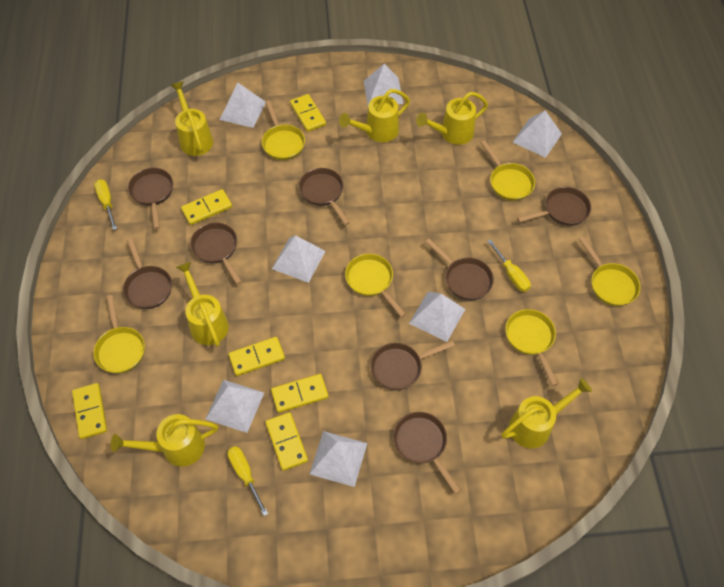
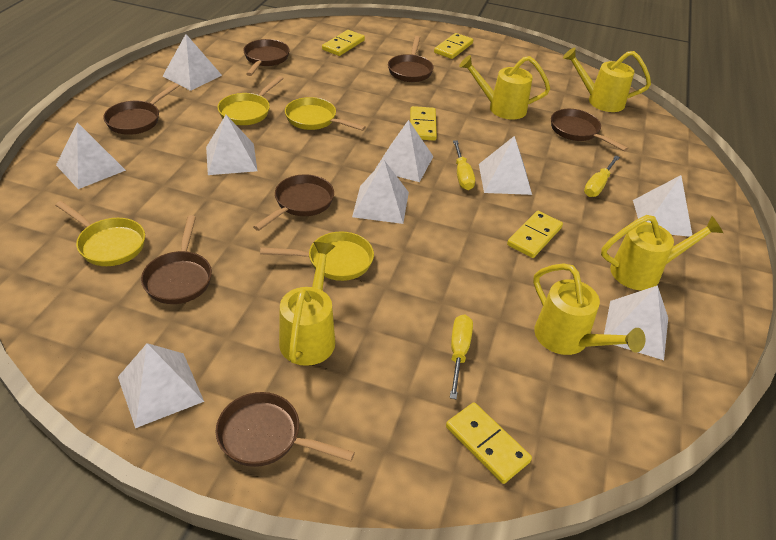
brown pan: [123,238,172,309] [128,168,173,229] [190,223,242,285] [299,168,350,225] [370,340,455,390] [393,412,461,494] [426,239,494,300] [517,187,591,226] = 8 -> [103,83,179,135] [141,215,212,304] [216,392,355,467] [243,39,290,76] [253,174,334,231] [388,36,434,82] [551,109,628,151] = 7
white pyramid: [206,380,264,433] [220,83,266,128] [272,235,326,283] [310,431,367,487] [364,64,403,105] [409,291,465,342] [513,110,562,158] = 7 -> [56,122,126,189] [118,343,204,428] [163,34,222,91] [206,115,257,175] [352,160,409,224] [376,120,434,182] [479,136,532,195] [604,285,668,360] [633,175,692,237] = 9
yellow domino: [72,383,107,439] [181,189,232,225] [229,337,285,376] [266,412,308,471] [271,374,328,413] [290,94,326,132] = 6 -> [322,30,365,56] [410,106,437,141] [434,33,473,59] [446,402,532,484] [507,211,563,258] = 5
yellow pan: [94,295,145,374] [262,101,305,160] [345,254,406,317] [481,140,535,201] [505,309,558,386] [579,237,641,306] = 6 -> [55,201,145,266] [217,76,284,125] [260,231,374,281] [285,97,366,131] = 4
yellow watering can: [111,414,218,467] [170,81,213,156] [176,262,229,347] [339,89,410,142] [416,92,488,145] [501,378,592,448] = 6 -> [279,242,335,366] [459,55,550,120] [533,263,646,355] [563,47,651,112] [601,215,723,290] = 5

